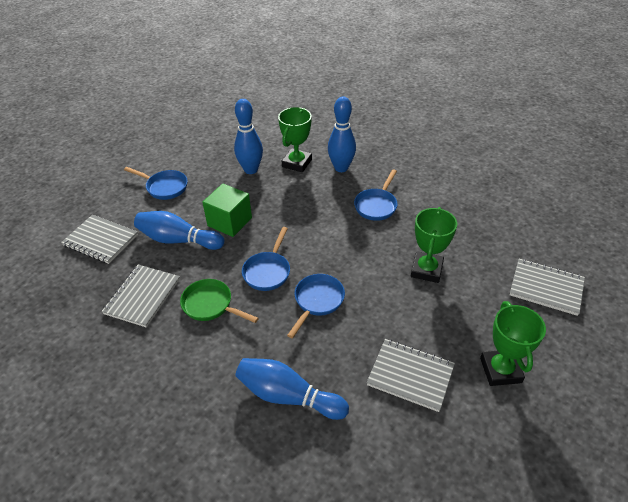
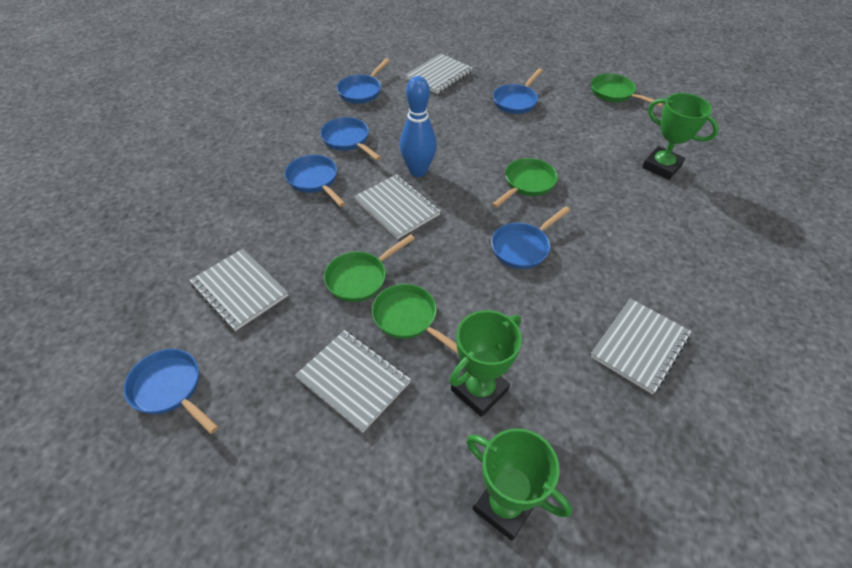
blue bowling pin: [134,211,224,250] [234,99,263,174] [235,358,349,420] [328,97,356,172] = 4 -> [400,76,437,177] = 1
blue pan: [124,167,188,200] [242,227,290,291] [287,274,345,338] [354,170,398,221] = 4 -> [124,349,218,434] [285,155,345,207] [320,117,381,160] [337,58,390,103] [491,206,571,269] [493,68,543,114] = 6
green cube: [202,184,252,237] = 1 -> none = 0
green pan: [180,279,259,323] = 1 -> [324,234,415,302] [372,284,458,354] [492,158,558,208] [591,74,664,107] = 4
grey notebook: [61,215,138,264] [101,265,180,328] [367,339,455,412] [510,259,585,316] = 4 -> [189,249,288,331] [295,330,411,433] [354,174,441,239] [405,53,473,94] [590,298,691,394] = 5

